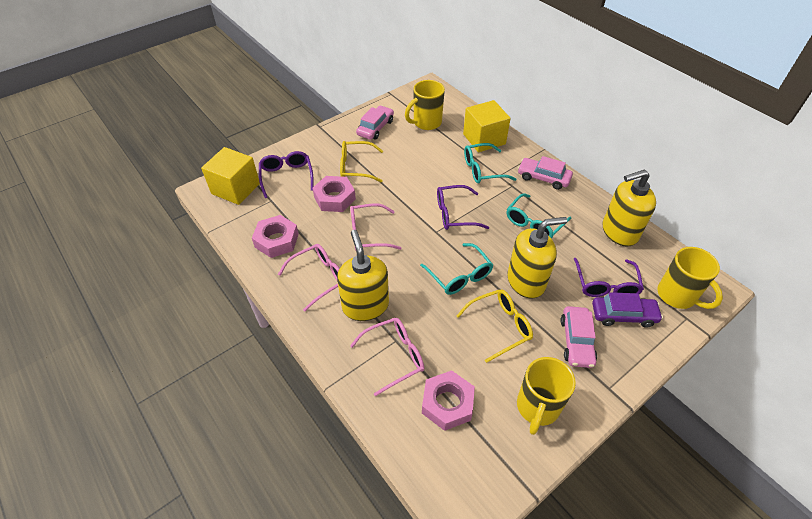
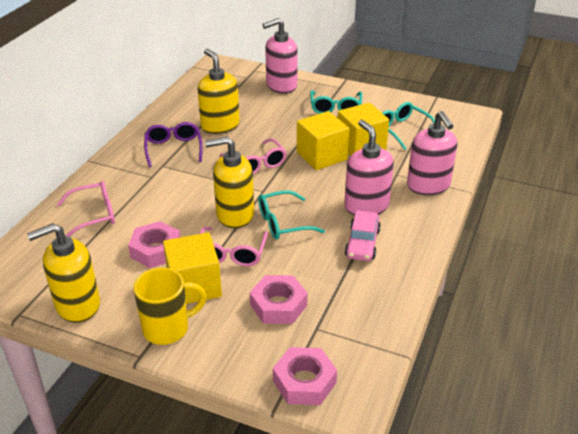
pink car: [356,105,394,140] [518,156,573,190] [560,306,597,368] = 3 -> [345,210,381,261] = 1
pink soap dispenser: none = 0 -> [262,18,298,94] [344,120,394,215] [407,111,457,195] = 3
purple car: [592,292,663,328] = 1 -> none = 0
purple glasses: [259,151,314,198] [437,185,489,230] [574,258,644,297] = 3 -> [144,122,203,167] = 1
yellow cube: [201,147,260,205] [463,100,511,152] = 2 -> [163,232,222,304] [297,111,349,170] [338,103,389,156] = 3
yellow glasses: [340,141,383,182] [457,289,533,363] = 2 -> none = 0
yellow mug: [405,80,445,130] [517,357,576,435] [658,247,723,309] = 3 -> [133,268,207,345] = 1

